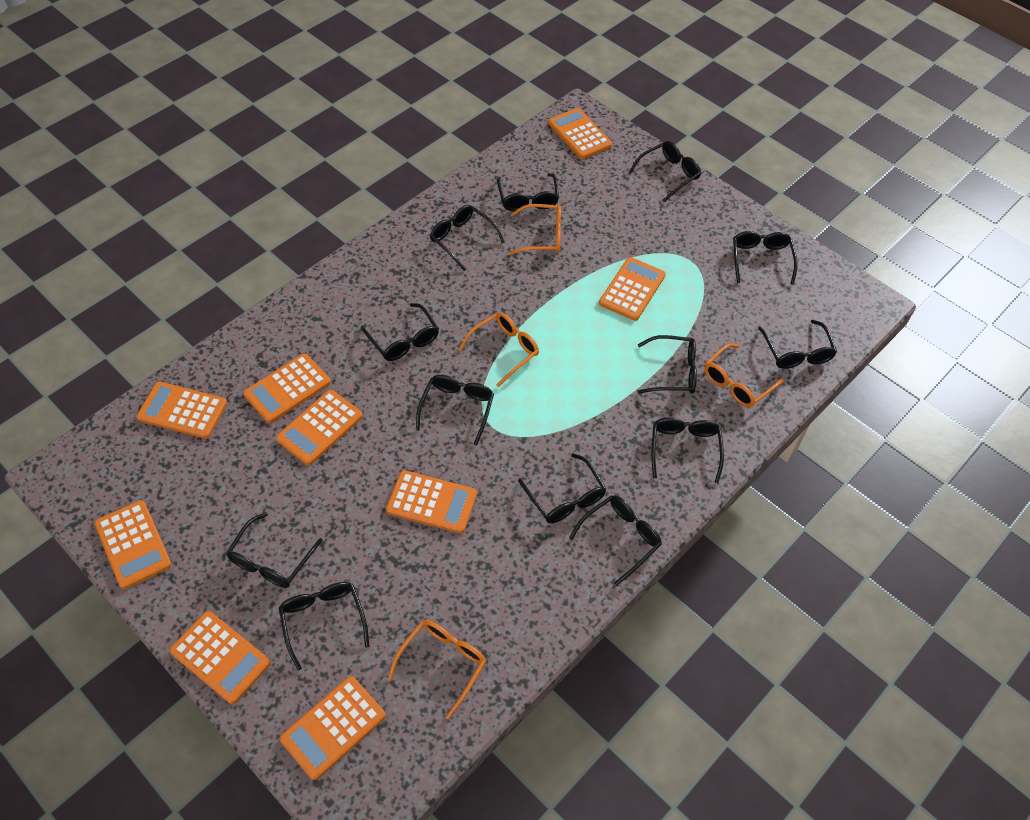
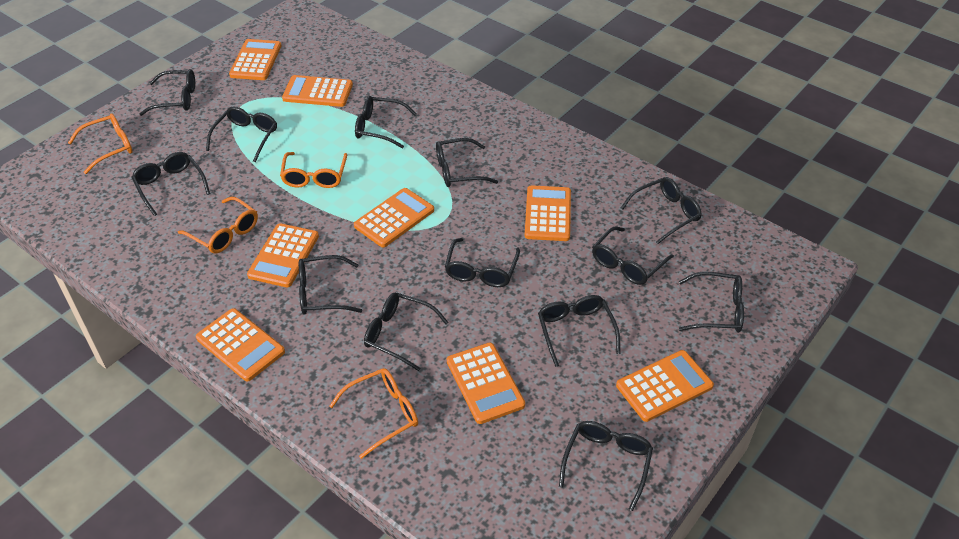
orange calculator: [95,500,172,589] [137,381,227,439] [169,611,271,704] [243,354,331,423] [276,390,363,466] [280,676,386,780] [386,470,477,534] [548,108,612,159] [599,257,666,321] = 9 -> [196,308,285,382] [229,39,281,80] [247,223,319,287] [282,75,353,107] [354,188,434,247] [447,342,525,424] [525,185,571,241] [616,350,714,422] = 8

